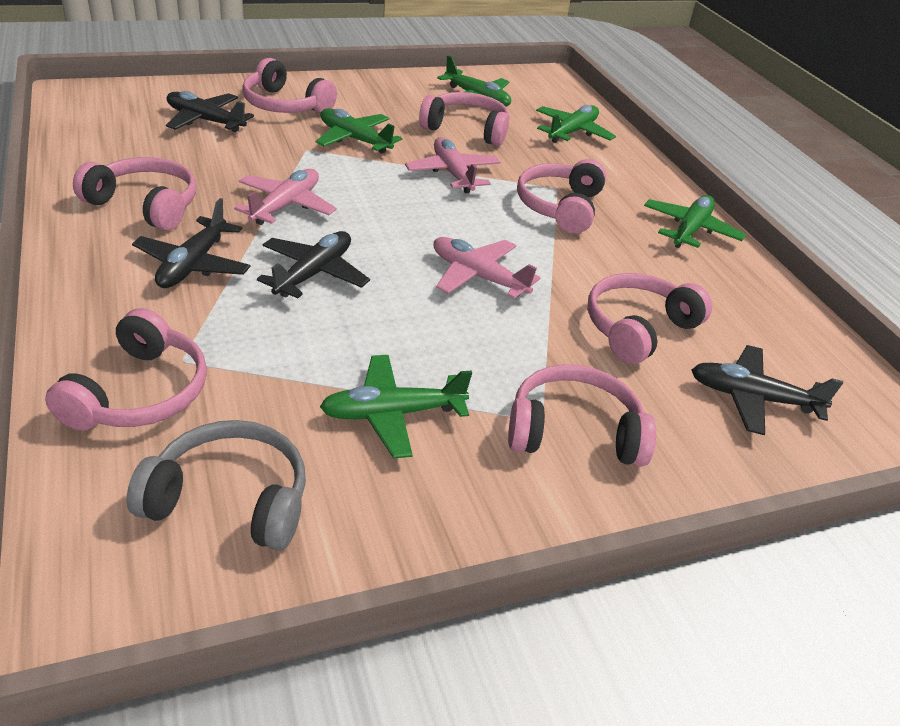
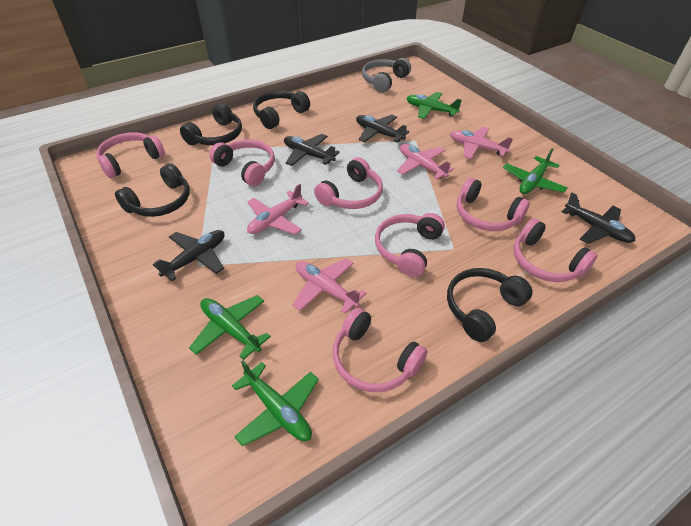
black headphones: none = 0 -> [115,163,190,217] [180,103,242,145] [253,91,310,129] [447,268,533,342] = 4
green plane: [316,108,402,154] [320,355,472,459] [437,55,511,107] [536,105,616,143] [644,195,746,248] = 5 -> [189,295,271,360] [232,360,319,446] [407,92,462,119] [503,148,567,194] = 4
pink plane: [234,169,337,225] [405,137,501,193] [433,237,541,299] = 3 -> [247,184,309,235] [293,258,366,314] [397,144,454,179] [450,127,513,159] = 4

